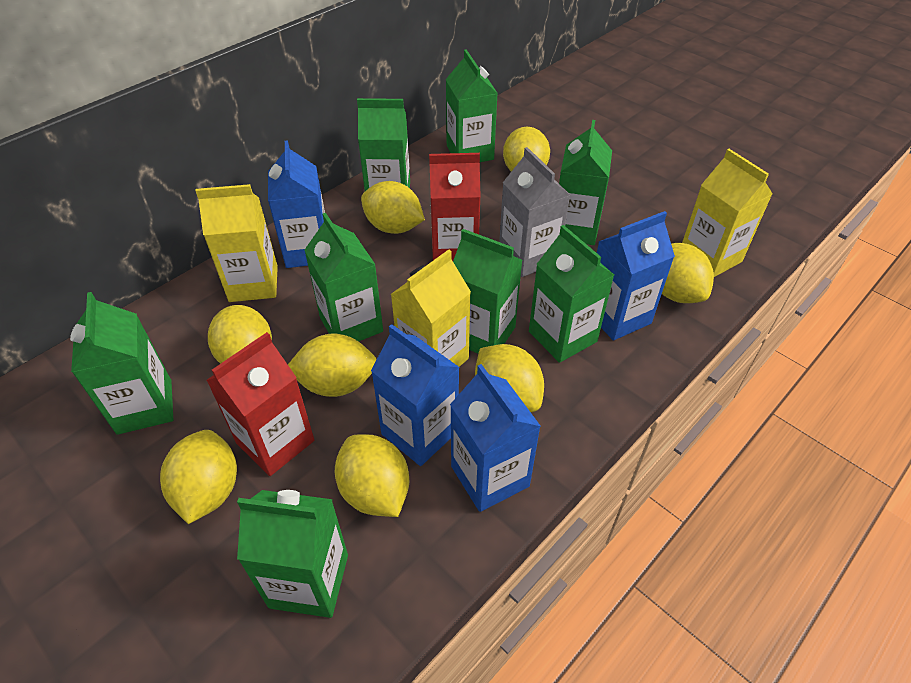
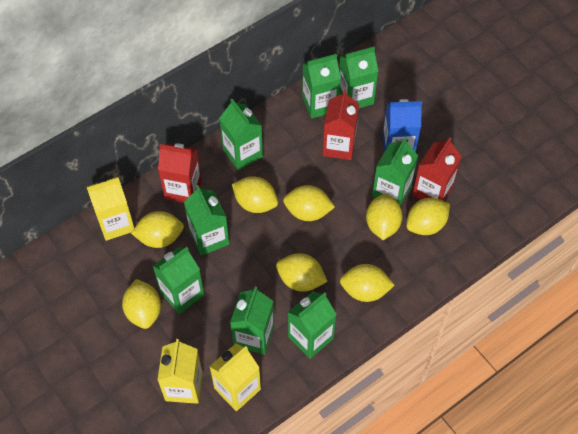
blue carton: [268,140,325,268] [371,324,460,466] [450,364,541,512] [597,211,675,341] = 4 -> [382,99,422,152] = 1
grey carton: [499,147,570,277] = 1 -> none = 0
red carton: [206,332,314,476] [429,153,481,261] = 2 -> [158,143,202,203] [322,90,359,160] [412,138,462,201] = 3

